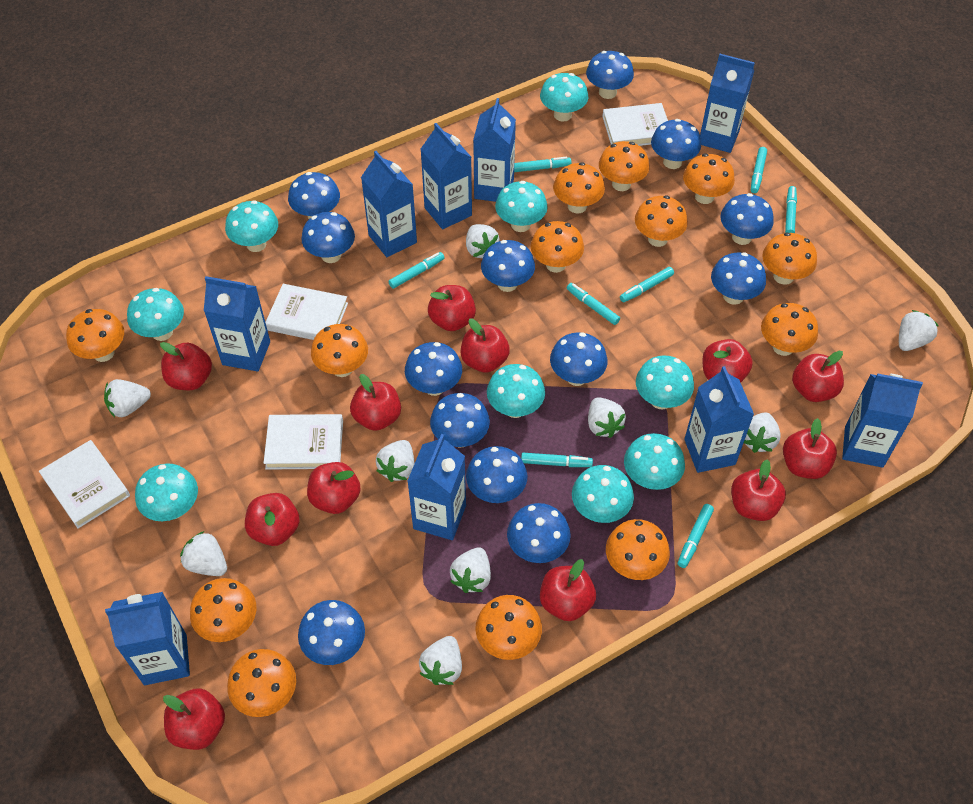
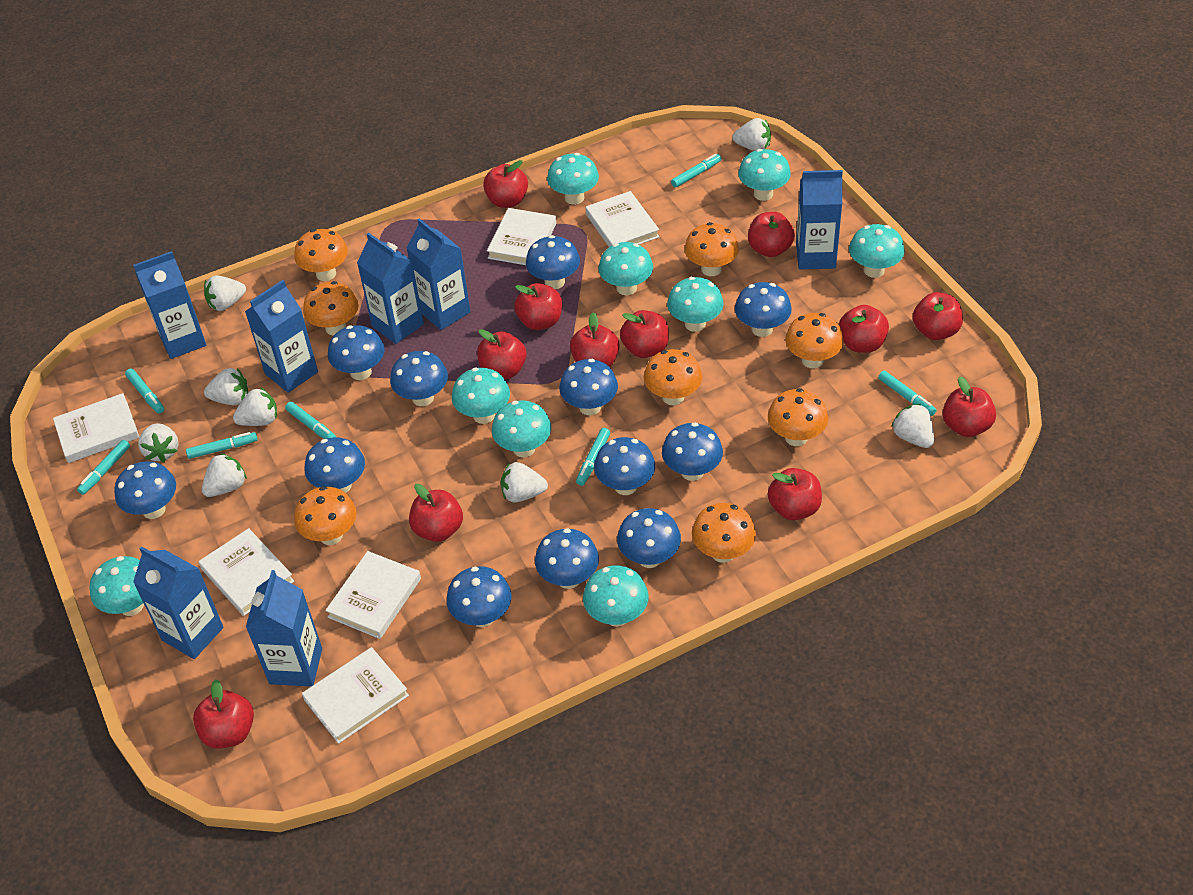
blue carton: [105,592,190,685] [204,276,270,371] [361,151,417,257] [407,434,466,540] [421,123,472,229] [473,98,516,202] [684,366,754,473] [700,54,755,153] [842,373,923,468] = 9 -> [133,251,206,359] [133,546,224,659] [245,280,318,393] [246,570,322,687] [357,233,424,344] [406,218,471,330] [796,170,843,269] = 7
blue mushroom: [288,172,340,219] [298,600,365,665] [301,212,355,263] [405,342,462,396] [430,393,490,448] [466,446,528,503] [481,240,535,292] [507,503,571,563] [550,332,608,386] [586,51,634,99] [651,119,701,169] [711,253,766,305] [720,193,774,245] = 13 -> [114,461,176,519] [304,437,365,493] [328,325,385,380] [390,351,448,406] [446,566,512,627] [526,235,580,289] [535,528,599,589] [559,359,618,415] [594,437,655,495] [617,508,681,568] [662,422,723,481] [735,282,792,337] = 12
orange mushroom: [66,309,124,362] [190,578,256,642] [227,649,296,717] [311,324,368,377] [475,595,542,660] [531,221,584,273] [553,162,605,213] [599,141,649,191] [606,519,670,580] [635,196,688,247] [683,154,735,204] [761,303,818,356] [762,233,817,285] = 13 -> [294,229,348,281] [294,486,357,545] [303,281,359,336] [644,349,702,405] [685,222,739,276] [692,503,756,563] [768,388,828,446] [785,313,844,369] = 8
turquoise marker: [388,252,445,289] [514,157,572,172] [521,453,593,467] [567,283,620,325] [620,267,674,302] [678,504,714,568] [751,147,767,193] [785,186,797,233] = 8 -> [77,440,130,495] [125,369,164,413] [186,432,257,459] [285,402,337,439] [576,428,610,486] [671,154,721,188] [878,371,937,416] = 7
white book: [39,440,130,529] [264,414,343,470] [265,284,348,340] [602,103,668,146] = 4 -> [53,393,139,463] [198,528,294,616] [302,647,409,744] [325,551,421,639] [487,208,556,265] [586,191,659,247] = 6
white strawberry: [104,379,151,417] [180,531,227,576] [376,440,414,482] [419,636,462,685] [450,547,491,593] [466,224,500,258] [588,397,626,438] [744,412,781,453] [899,310,938,351] = 9 -> [138,423,179,462] [202,453,247,497] [204,275,246,311] [204,368,248,405] [233,388,277,426] [501,462,548,502] [732,118,771,151] [891,404,934,448] = 8

